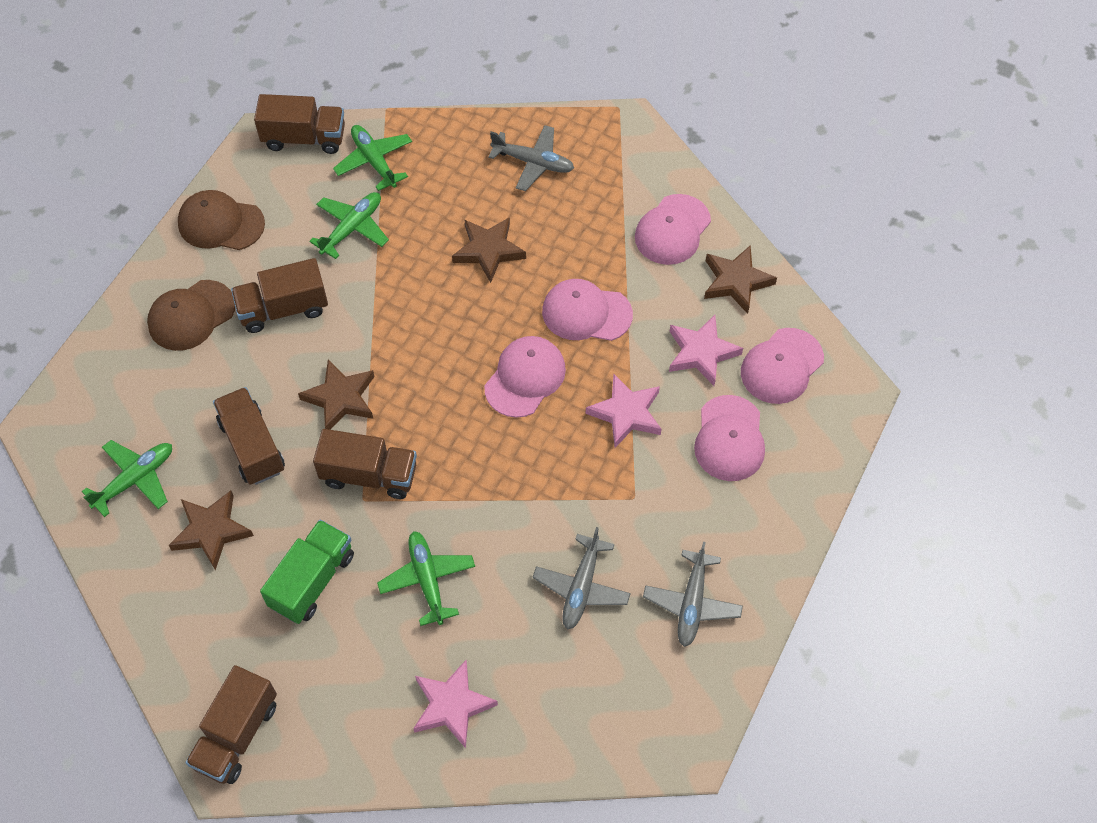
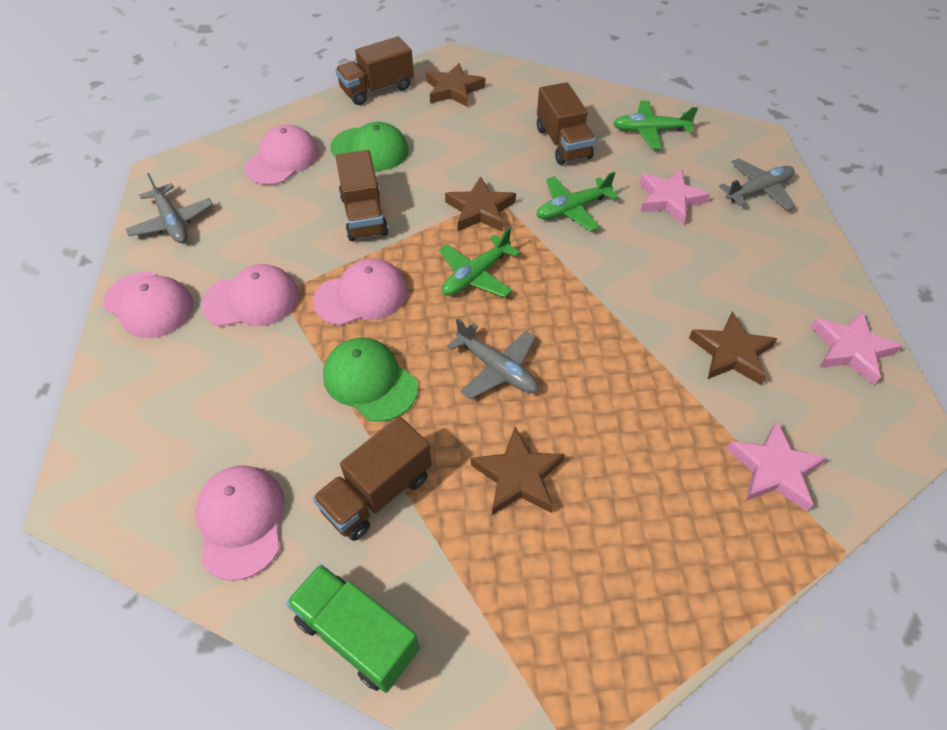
brown cap: [147,280,235,351] [178,190,265,250] = 2 -> none = 0
brown truck: [185,665,277,784] [213,387,285,485] [231,258,328,333] [254,94,345,154] [313,429,417,499] = 5 -> [313,416,432,541] [335,36,414,105] [336,150,388,241] [537,82,596,165] = 4
green cap: none = 0 -> [323,338,418,422] [330,122,408,171] = 2
green plane: [82,440,172,517] [309,192,389,259] [333,125,412,191] [377,531,475,626] = 4 -> [439,227,520,298] [536,172,619,231] [613,101,698,149] = 3

